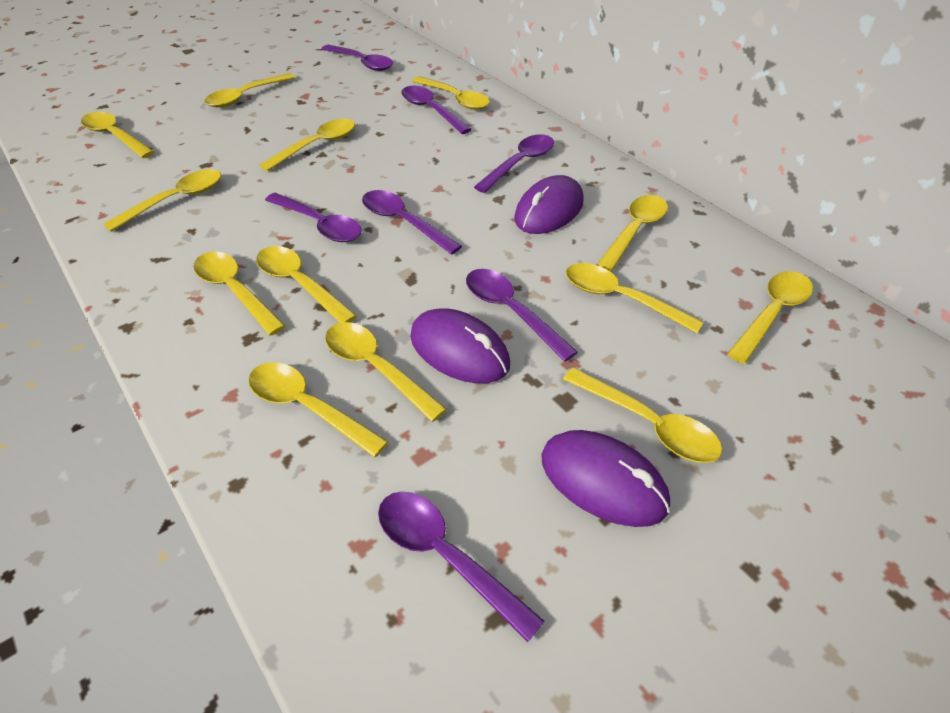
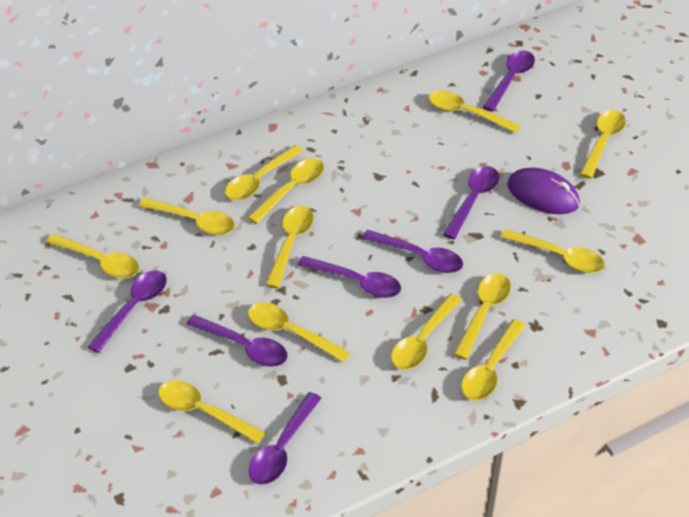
purple mouse: [410,309,510,383] [514,175,584,234] [541,430,670,527] = 3 -> [507,168,580,214] = 1

